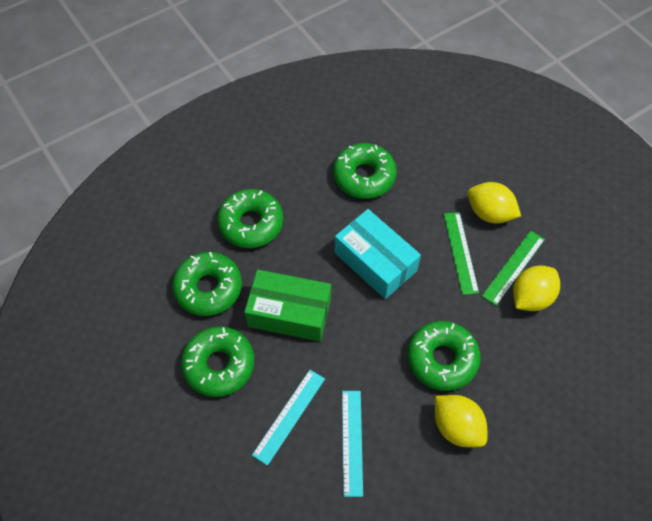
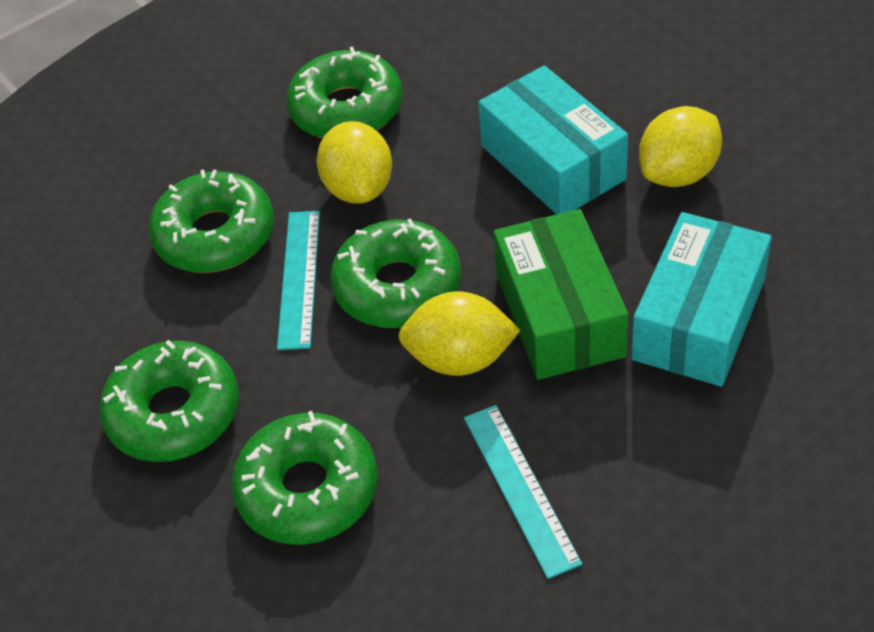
green ruler: [444,212,479,295] [482,231,545,306] = 2 -> none = 0
turquoise box: [335,209,421,299] = 1 -> [478,65,628,214] [631,212,772,387] = 2

